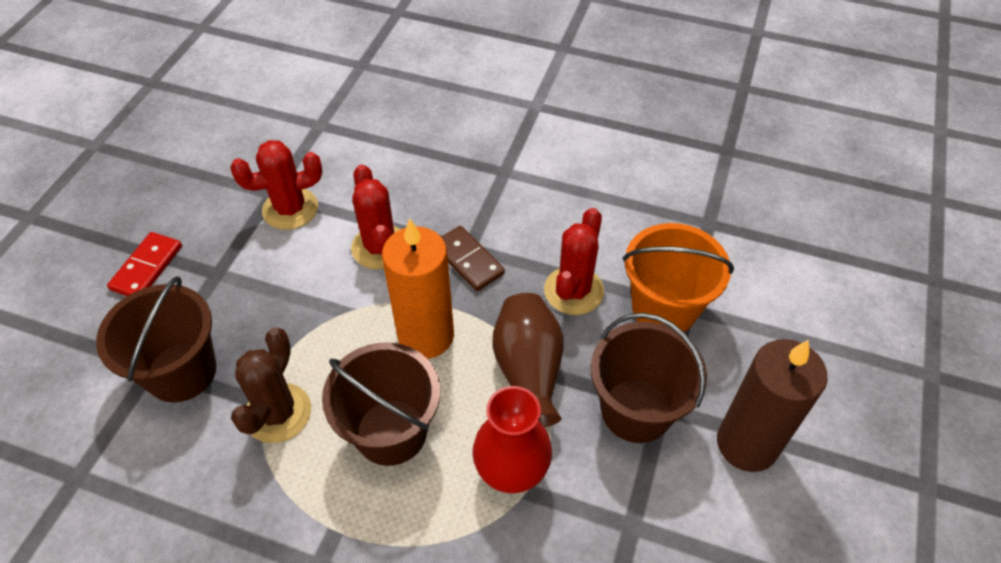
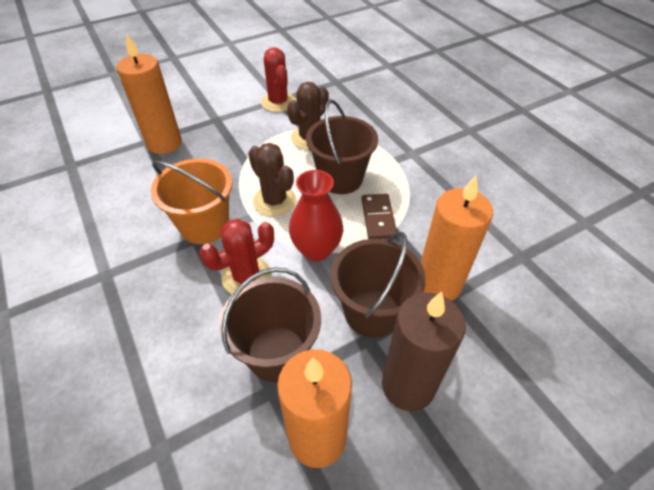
brown cactus: [231,327,311,443] = 1 -> [248,143,296,216] [287,82,329,150] = 2
brown vase: [492,293,564,427] = 1 -> none = 0
orange candle: [382,218,454,359] = 1 -> [117,33,182,154] [277,349,352,468] [421,175,493,301] = 3
red cactus: [230,140,322,230] [351,164,401,270] [544,208,604,315] = 3 -> [199,219,274,294] [261,47,296,112] = 2
red domino: [107,232,182,296] = 1 -> none = 0

